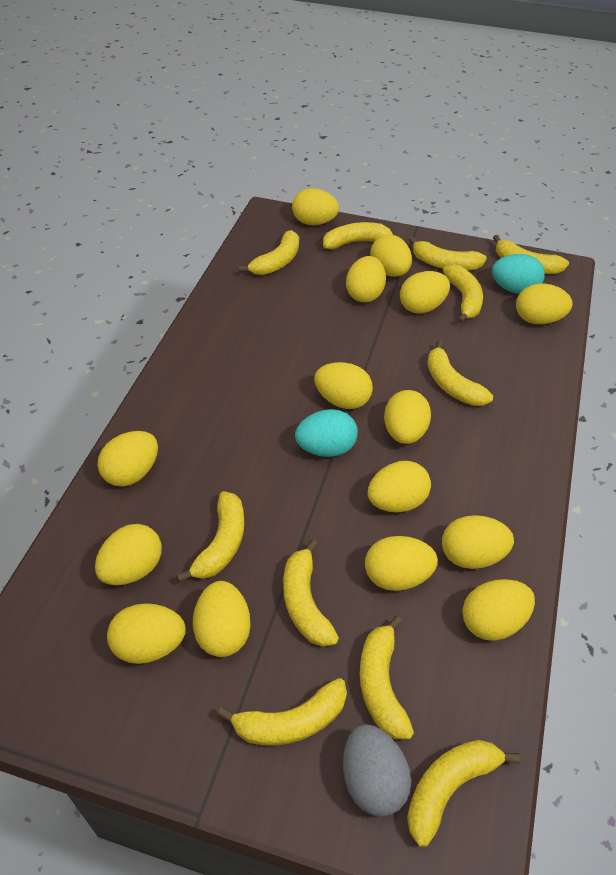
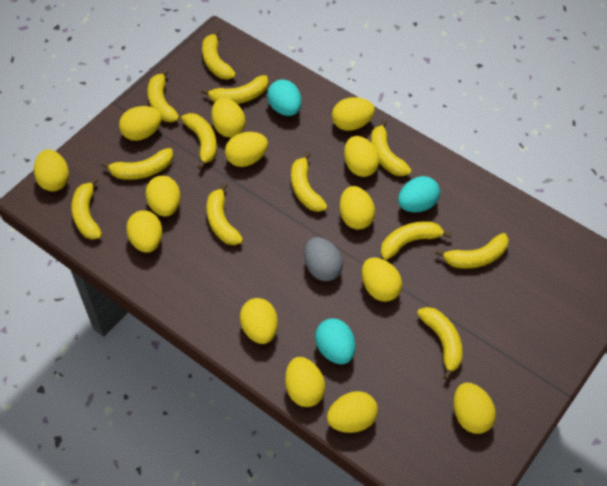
turquoise egg: [295,409,358,457] [492,254,545,294] = 2 -> [267,79,302,116] [315,318,355,364] [398,176,440,212] = 3
yellow banana: [176,491,244,583] [217,678,347,746] [239,230,299,275] [283,539,339,647] [323,222,401,249] [360,615,414,739] [407,740,521,847] [409,236,487,270] [427,340,493,406] [443,264,483,323] [493,235,569,274] = 11 -> [71,177,102,240] [101,148,173,180] [147,68,179,122] [181,113,217,170] [201,75,268,104] [202,29,236,79] [206,183,243,245] [291,151,328,212] [371,120,412,176] [381,221,452,260] [417,307,463,380] [435,233,509,269] = 12
yellow egg: [95,524,162,585] [97,431,158,487] [107,603,186,664] [193,581,251,657] [292,188,339,225] [314,362,373,409] [346,256,386,302] [365,536,438,591] [368,461,431,512] [371,235,412,277] [384,390,431,444] [400,271,450,314] [442,515,514,569] [462,579,535,641] [516,284,573,324] = 15 -> [34,149,69,191] [119,106,162,141] [126,210,162,253] [145,176,181,217] [211,98,246,138] [225,132,268,167] [240,298,278,344] [285,357,325,407] [327,391,378,433] [332,97,375,131] [339,186,375,230] [344,136,380,177] [362,257,402,302] [453,383,496,434] = 14

